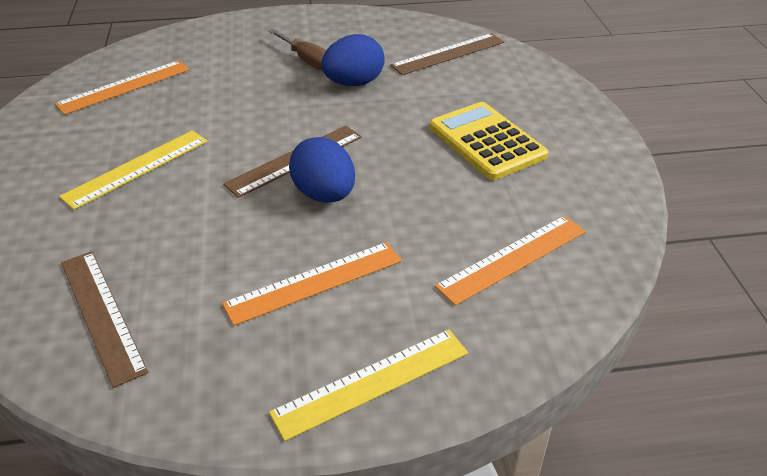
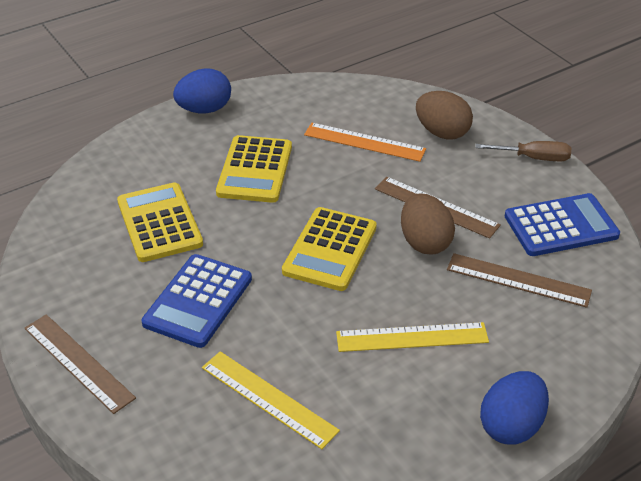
blue calculator: none = 0 -> [141,254,252,348] [505,193,620,256] = 2
brown egg: none = 0 -> [401,194,455,255] [416,91,473,140] = 2
orange ruler: [55,60,189,115] [222,242,402,326] [435,216,586,306] = 3 -> [304,123,426,162] = 1
yellow calculator: [430,102,548,180] = 1 -> [117,182,203,262] [216,135,292,203] [282,207,377,291] = 3

